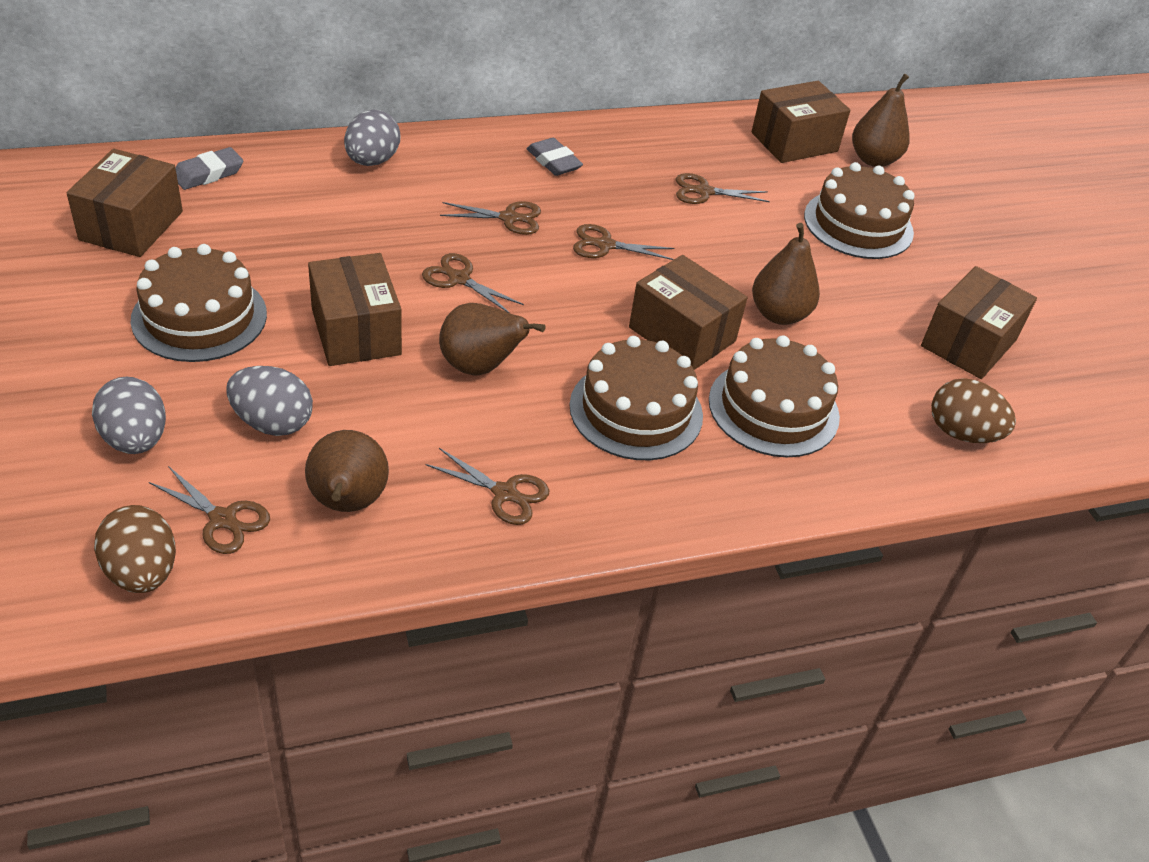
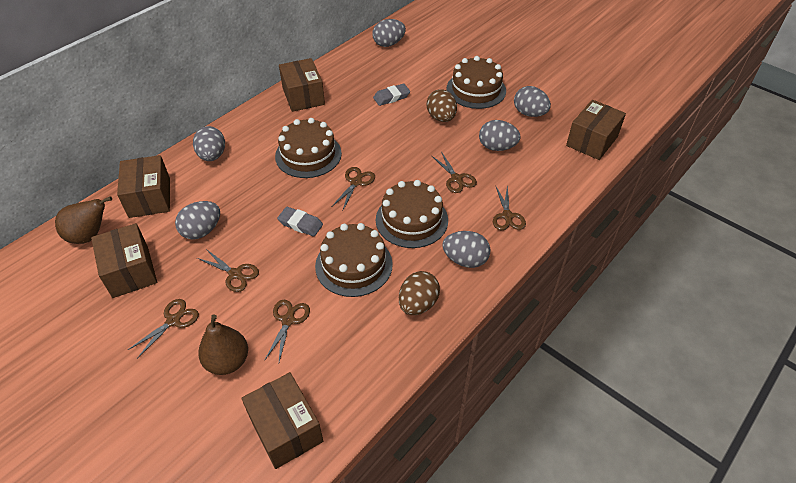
brown pear: [305,430,389,512] [439,303,546,375] [752,223,820,325] [852,74,910,167] = 4 -> [55,196,112,244] [198,315,248,375] = 2
grey egg: [92,377,166,454] [227,366,313,436] [344,109,400,166] = 3 -> [175,201,220,240] [193,126,225,161] [372,19,406,47] [442,231,491,268] [479,120,520,151] [514,86,551,117] = 6

